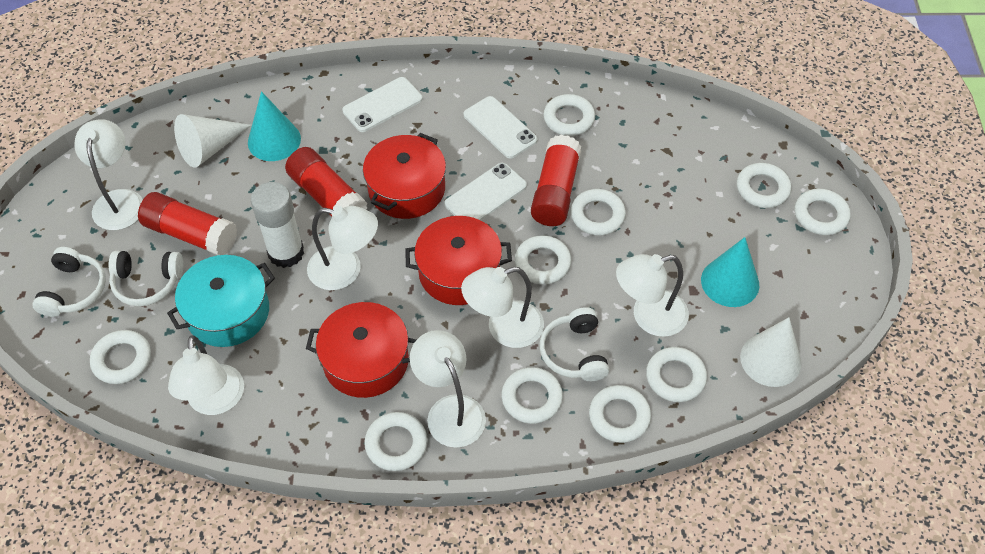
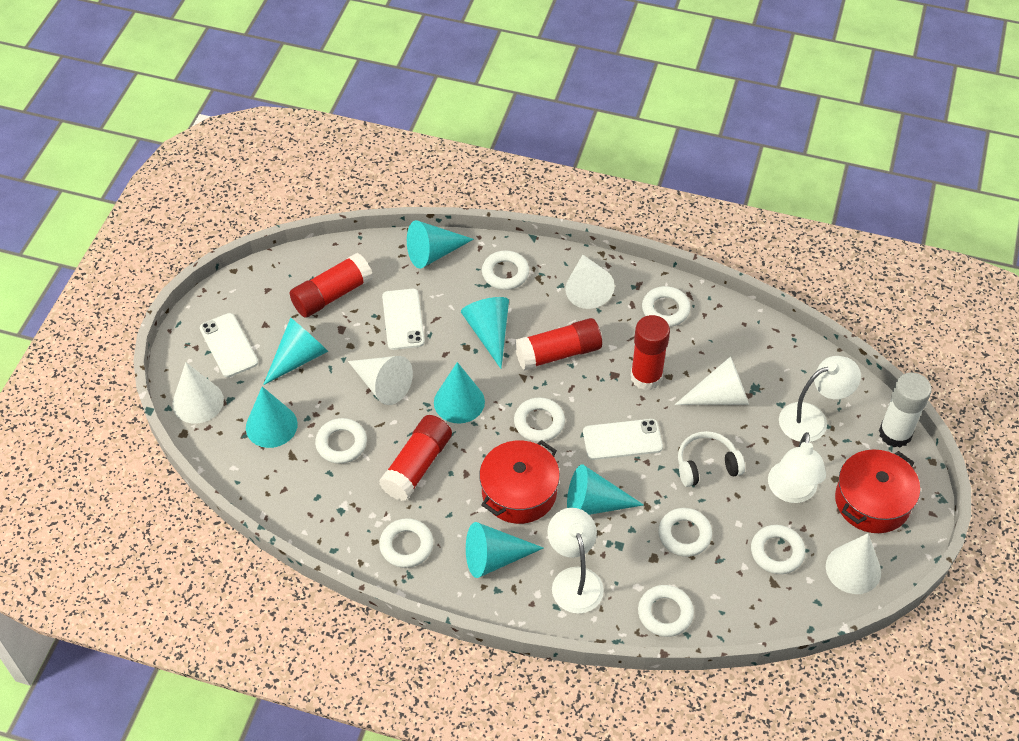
red glue stick: [138,192,237,255] [285,147,368,217] [531,135,581,226] = 3 -> [290,253,373,318] [379,415,452,501] [515,318,602,371] [631,315,670,390] = 4
red pot: [306,302,416,398] [363,133,446,219] [405,216,512,305] = 3 -> [479,440,560,524] [835,450,920,533] = 2
turquoise cone: [248,91,301,161] [701,237,759,307] = 2 -> [246,387,298,448] [263,318,328,385] [407,220,474,269] [434,362,485,424] [461,297,509,369] [466,522,544,578] [567,464,643,515] = 7
turquoise pot: [167,255,275,347] = 1 -> none = 0
white cone: [174,114,252,168] [740,317,802,387] = 2 -> [172,362,224,424] [348,356,413,405] [566,255,614,309] [675,356,749,405] [826,533,881,594] = 5
white headphones: [32,247,106,317] [108,251,184,306] [539,307,609,381] = 3 -> [678,431,745,487] = 1
white lamp: [74,119,143,230] [168,336,244,415] [307,206,378,290] [410,330,486,448] [461,267,544,348] [616,254,689,337] = 6 -> [547,508,604,614] [768,432,826,503] [779,356,861,442] = 3
white ring: [90,330,151,384] [364,412,428,471] [501,367,563,424] [515,235,572,285] [543,94,595,136] [571,189,626,236] [589,385,651,443] [646,347,707,402] [737,163,791,208] [794,189,851,235] = 10 -> [315,418,367,464] [379,518,433,568] [482,251,529,290] [514,397,565,442] [638,585,694,637] [642,286,690,327] [658,508,712,557] [751,525,805,574] = 8

